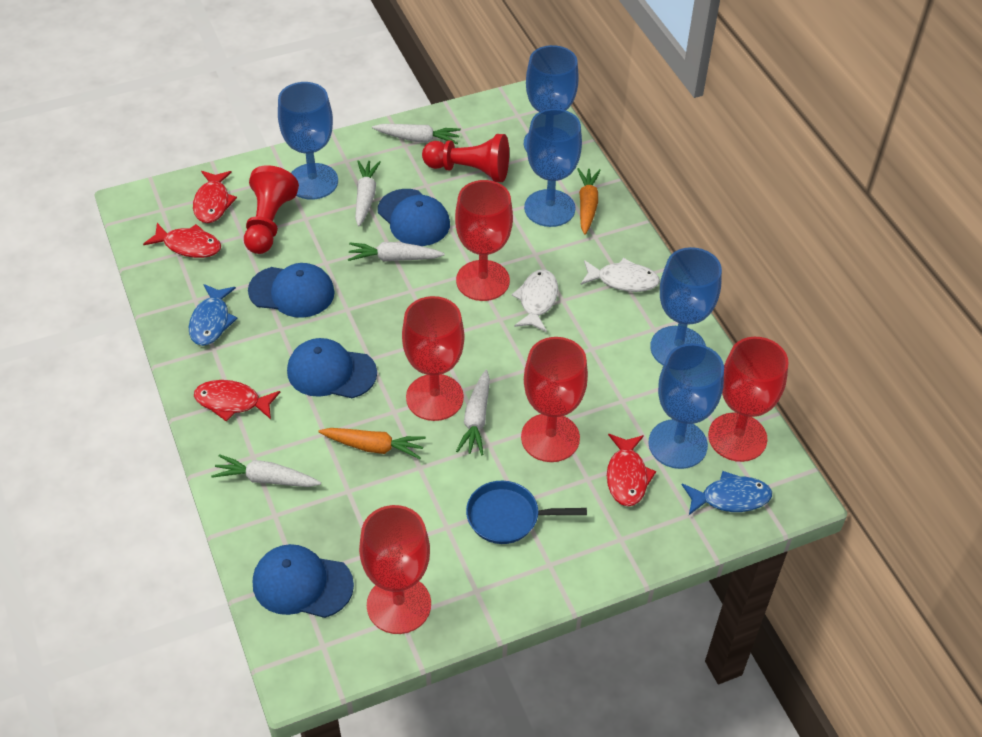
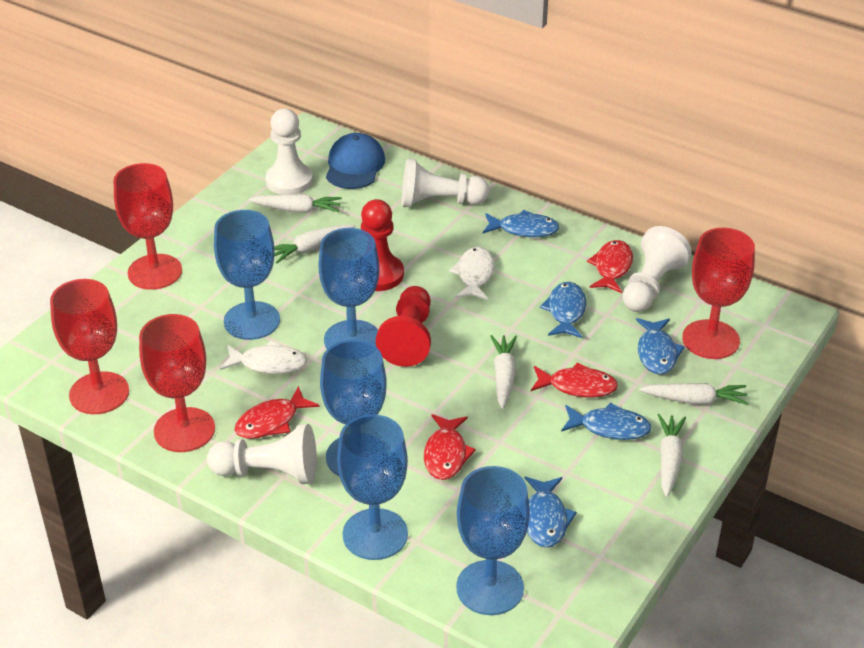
blue cap: [248,263,335,318] [253,544,354,618] [287,338,377,398] [378,189,450,246] = 4 -> [326,133,385,189] = 1
blue fish: [189,284,237,346] [682,471,772,515] = 2 -> [483,210,560,237] [524,477,577,548] [540,282,586,338] [561,403,652,440] [636,318,685,375] = 5
blue pan: [466,481,587,544] = 1 -> none = 0
orange carrot: [318,428,426,459] [578,168,601,235] = 2 -> none = 0
red goblet: [359,505,431,634] [402,296,464,421] [455,180,513,301] [521,337,588,462] [708,337,789,462] = 5 -> [50,279,129,414] [114,163,182,290] [139,314,215,452] [682,228,755,359] = 4
white pawn: none = 0 -> [207,424,317,484] [265,109,313,195] [402,158,489,207] [622,226,692,312] = 4

